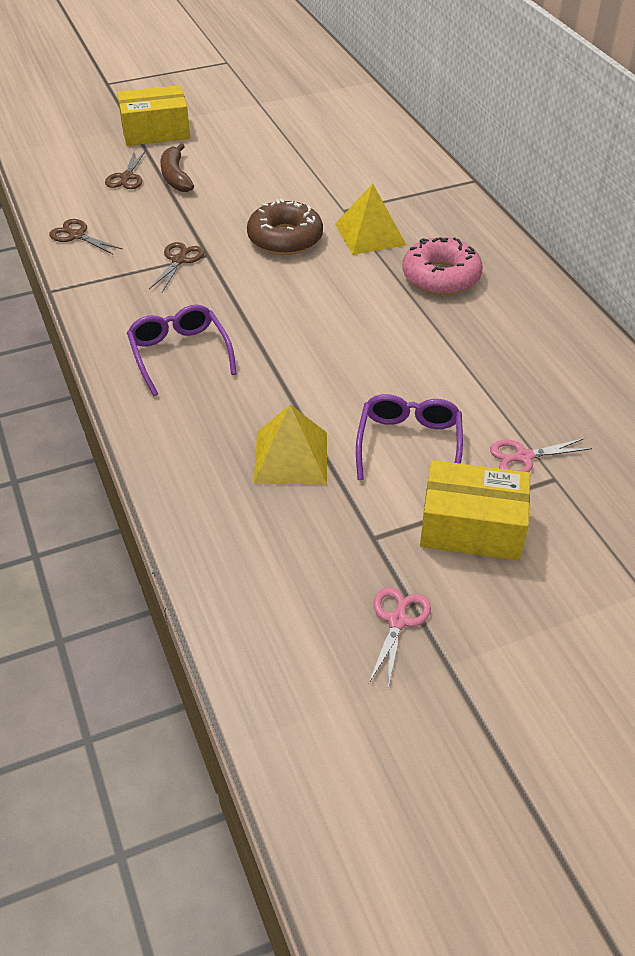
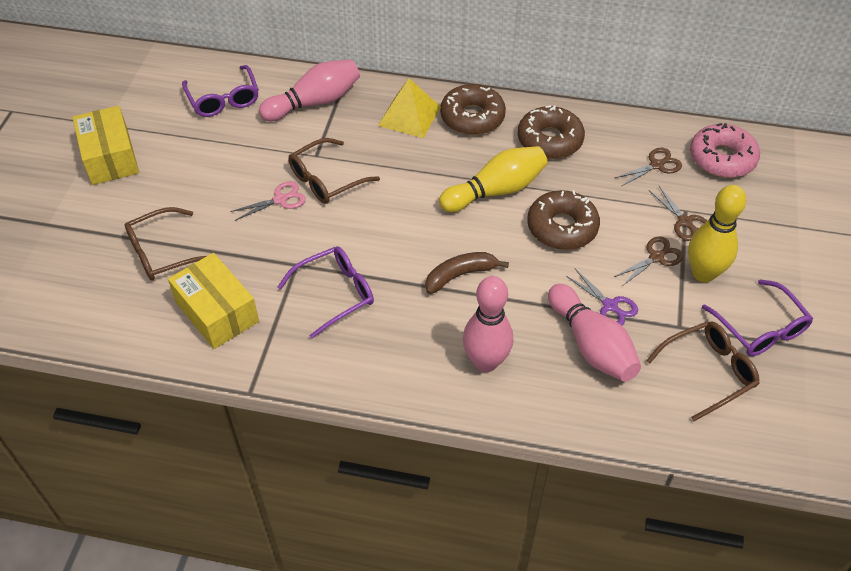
brown donut: [247,199,323,255] = 1 -> [440,84,506,135] [518,105,585,159] [527,190,600,250] = 3
brown glasses: none = 0 -> [125,207,218,280] [288,138,380,204] [646,321,760,421] = 3
pink bowling pin: none = 0 -> [259,59,360,121] [463,276,513,372] [548,284,641,382] = 3
pink scissors: [369,587,431,689] [490,438,592,472] = 2 -> [230,181,306,221] = 1
purple glasses: [127,305,237,396] [356,394,463,480] = 2 -> [182,65,259,117] [277,246,374,339] [702,279,813,356] = 3
purple scissors: none = 0 -> [566,269,638,326] = 1
yellow bowling pin: none = 0 -> [439,146,548,212] [688,185,746,282] = 2
yellow pyramid: [254,405,327,484] [335,184,406,255] = 2 -> [378,78,441,138] = 1

